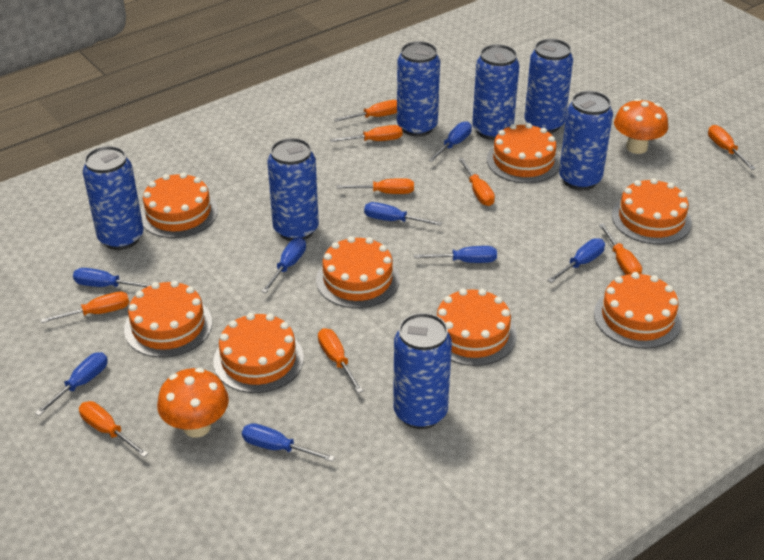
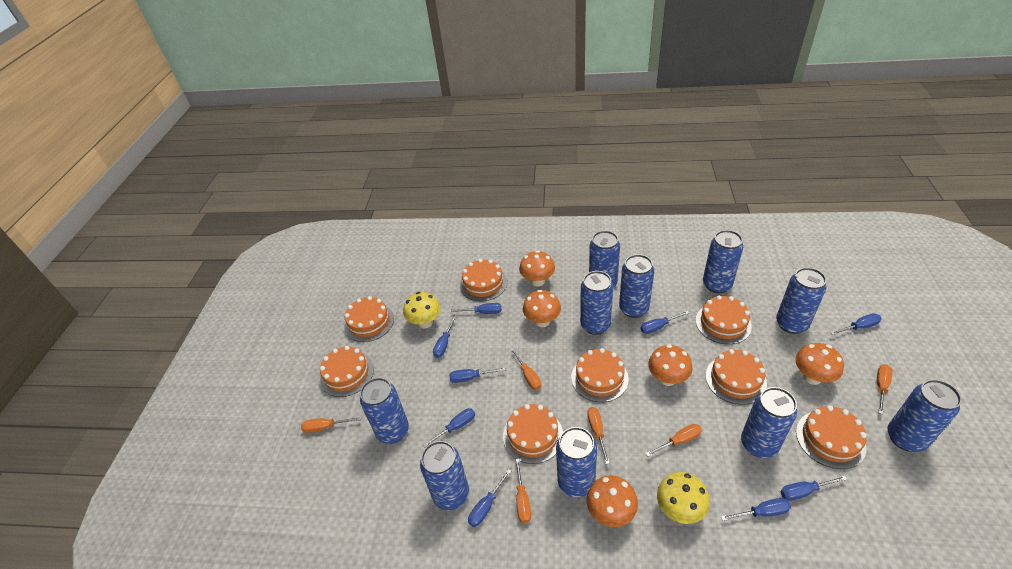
blue can: [83,146,143,250] [268,138,319,241] [393,313,452,429] [397,41,440,137] [472,44,519,140] [524,39,573,133] [559,91,613,190] = 7 -> [360,378,409,444] [420,441,469,511] [556,427,597,497] [580,271,613,335] [589,231,620,288] [619,254,654,318] [703,230,743,293] [741,387,797,458] [776,267,826,334] [887,379,962,452] = 10
blue screwdriver: [35,352,108,416] [73,268,152,287] [242,423,335,462] [261,237,306,293] [364,202,442,226] [414,246,497,263] [428,121,472,162] [547,238,605,283] = 8 -> [423,408,475,448] [433,316,457,358] [449,368,505,383] [451,303,502,314] [468,469,511,527] [640,311,689,334] [721,498,791,521] [781,476,848,501] [830,313,882,335] = 9
orange mushroom: [157,368,229,438] [614,98,668,154] = 2 -> [519,251,555,286] [523,290,561,327] [586,475,638,527] [648,345,692,386] [795,343,844,385] = 5
orange screwdriver: [40,291,129,323] [79,401,148,457] [318,328,363,393] [330,125,403,142] [333,100,397,122] [337,178,414,194] [459,158,495,206] [599,224,642,275] [708,125,756,170] = 9 -> [301,417,361,433] [510,348,541,390] [515,459,531,523] [587,407,610,464] [645,424,702,456] [877,364,893,414] = 6
yellow mushroom: none = 0 -> [403,292,441,329] [657,472,710,524] = 2

